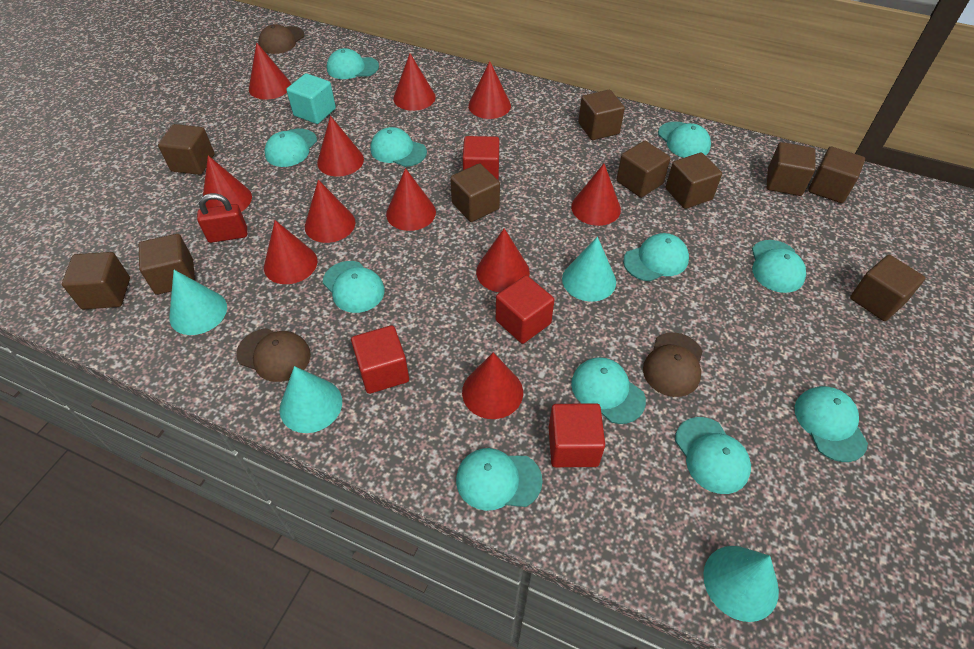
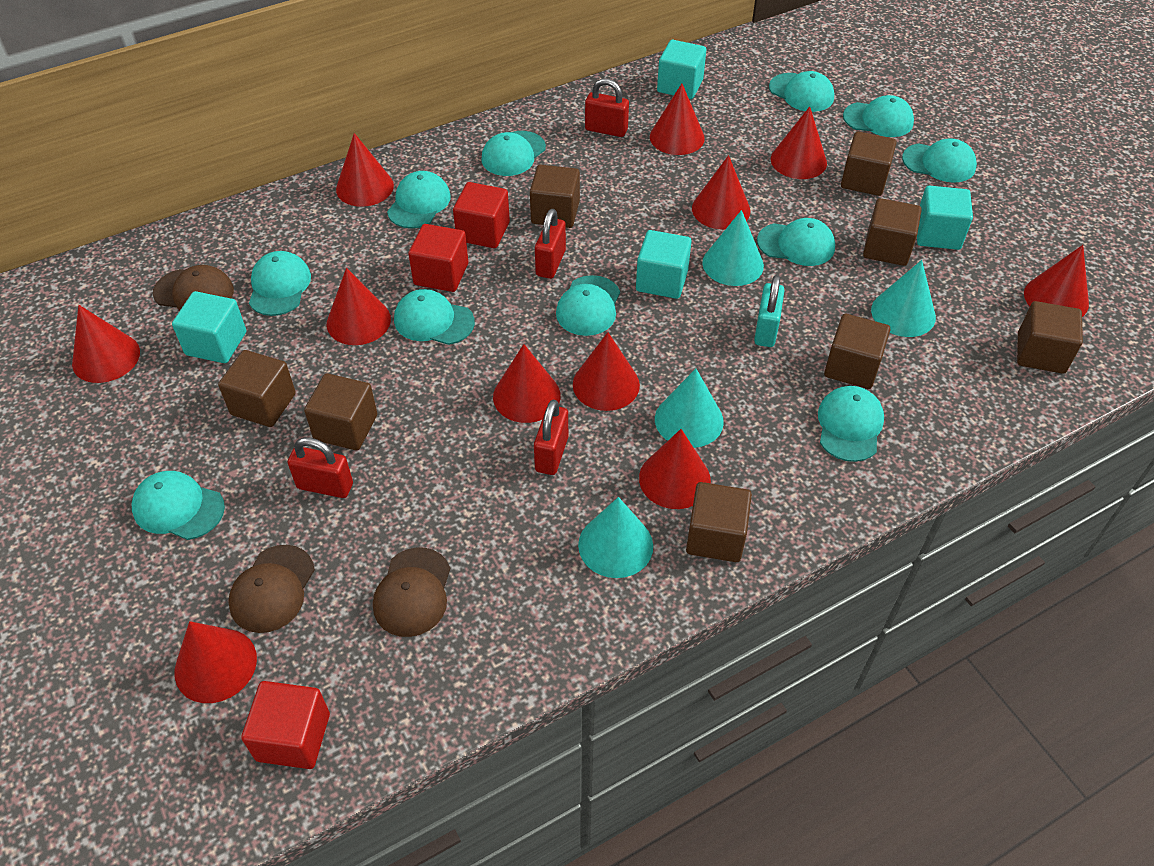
brown cube: [62,252,130,309] [139,234,195,295] [158,124,215,175] [450,163,500,222] [578,90,625,140] [616,141,671,198] [666,153,722,209] [767,142,815,196] [808,147,865,203] [850,255,925,321] = 10 -> [218,350,296,427] [304,373,377,450] [530,164,580,228] [686,482,752,562] [824,314,890,389] [841,131,897,196] [863,198,922,266] [1017,301,1083,374] = 8
red cube: [351,325,409,394] [463,136,499,181] [496,275,554,344] [549,403,605,467] = 4 -> [241,681,330,769] [408,224,468,292] [453,182,510,248] = 3
red padlock: [197,193,247,243] = 1 -> [288,437,353,498] [534,400,568,475] [535,209,566,279] [585,79,629,137] = 4
turquoise cube: [286,73,336,124] = 1 -> [172,291,246,363] [636,230,692,299] [657,40,706,99] [917,186,973,250] = 4
turquoise padlock: none = 0 -> [754,275,784,347] = 1

